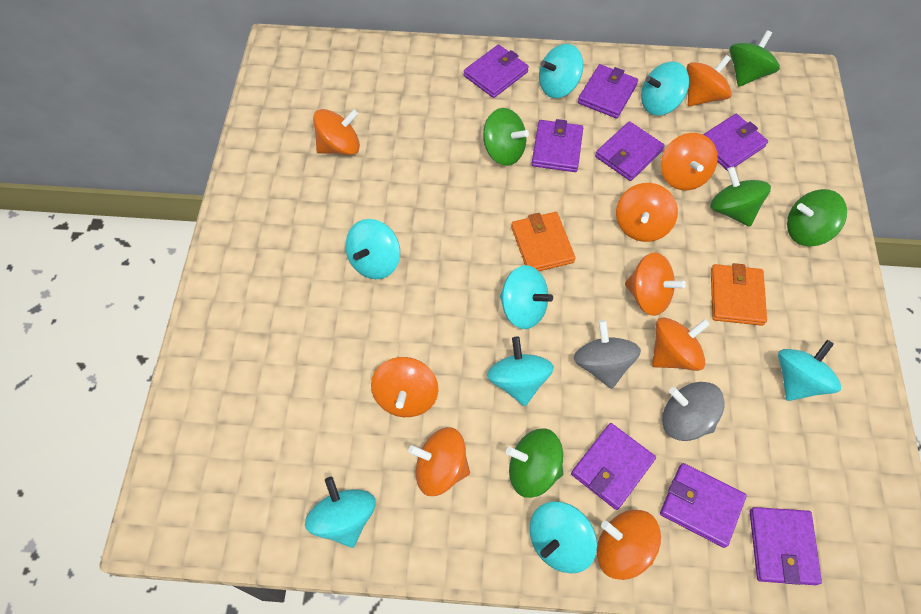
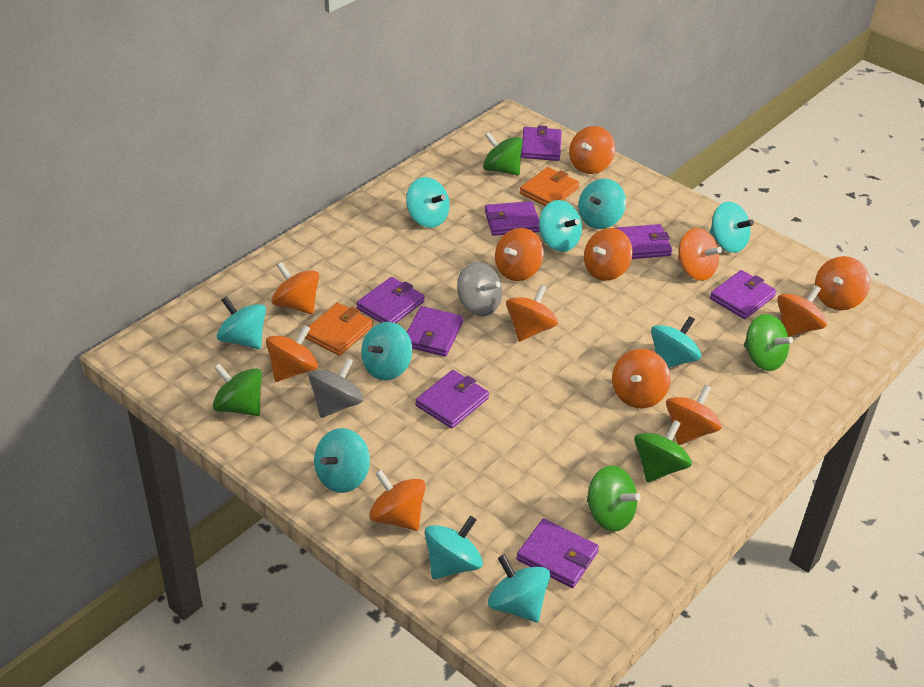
orange spinning top: [313,109,360,155] [371,357,438,417] [408,427,470,496] [597,510,661,580] [616,183,678,242] [625,252,686,316] [652,317,710,371] [661,133,718,190] [687,55,732,106] = 9 -> [266,325,318,382] [271,262,319,314] [369,470,426,531] [495,228,544,281] [506,285,558,342] [569,126,615,174] [584,228,633,281] [612,349,671,408] [666,385,722,445] [678,228,722,281] [777,286,827,337] [815,256,871,310] = 12
turquoise spinning top: [305,477,376,548] [345,219,400,279] [487,337,554,406] [500,265,553,329] [530,502,597,573] [539,44,583,98] [641,62,689,115] [778,340,841,401] = 8 -> [217,296,266,349] [314,428,370,493] [361,322,412,380] [406,177,450,228] [425,516,483,579] [488,554,550,623] [539,200,582,252] [578,179,626,229] [651,316,701,368] [710,202,754,253] = 10

